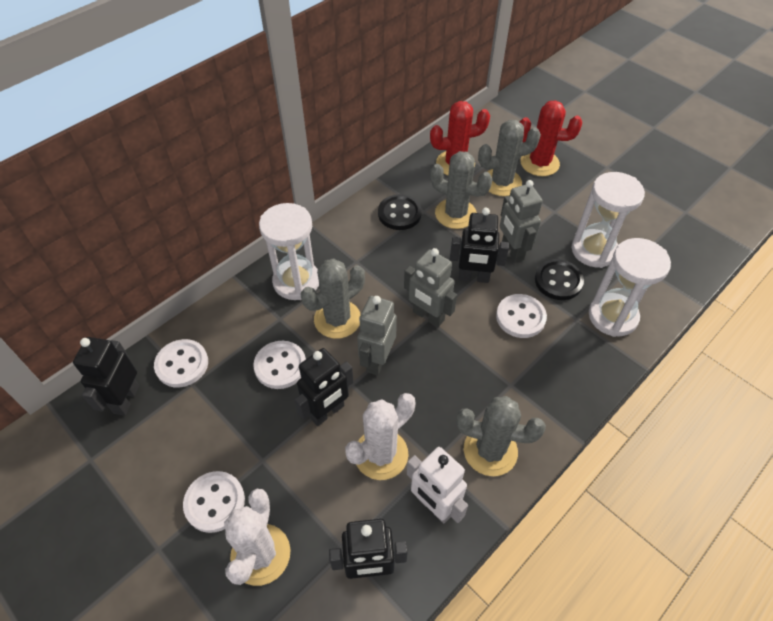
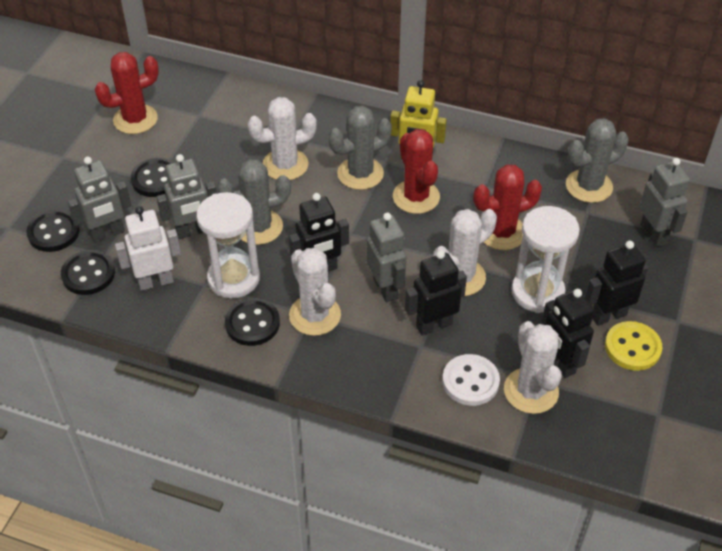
black button: [378,194,422,230] [535,259,584,300] = 2 -> [26,209,80,252] [61,250,115,295] [131,158,174,197] [225,298,280,346] = 4
grey cactus: [301,258,365,339] [430,151,493,229] [456,396,546,476] [478,120,541,196] = 4 -> [217,159,291,245] [328,106,392,190] [566,118,628,203] = 3
grey robot: [357,296,397,375] [404,248,457,327] [500,180,543,262] = 3 -> [68,157,131,243] [156,154,217,239] [366,213,407,302] [639,158,690,247] = 4
red cactus: [430,101,490,175] [519,100,582,176] = 2 -> [95,52,159,134] [393,129,440,214] [473,164,542,250] = 3
white button: [154,339,208,388] [183,471,245,533] [254,341,306,389] [496,294,547,338] = 4 -> [442,354,500,406] = 1
white cactus: [224,489,291,586] [345,393,415,480] = 2 -> [247,97,317,180] [289,248,341,336] [433,209,497,296] [504,321,562,414] = 4
white hourglass: [259,203,319,300] [571,172,645,268] [589,238,671,337] = 3 -> [196,192,260,298] [511,206,580,313] = 2
yellow button: none = 0 -> [605,321,662,371] = 1
yellow robot: none = 0 -> [390,80,447,159] = 1

